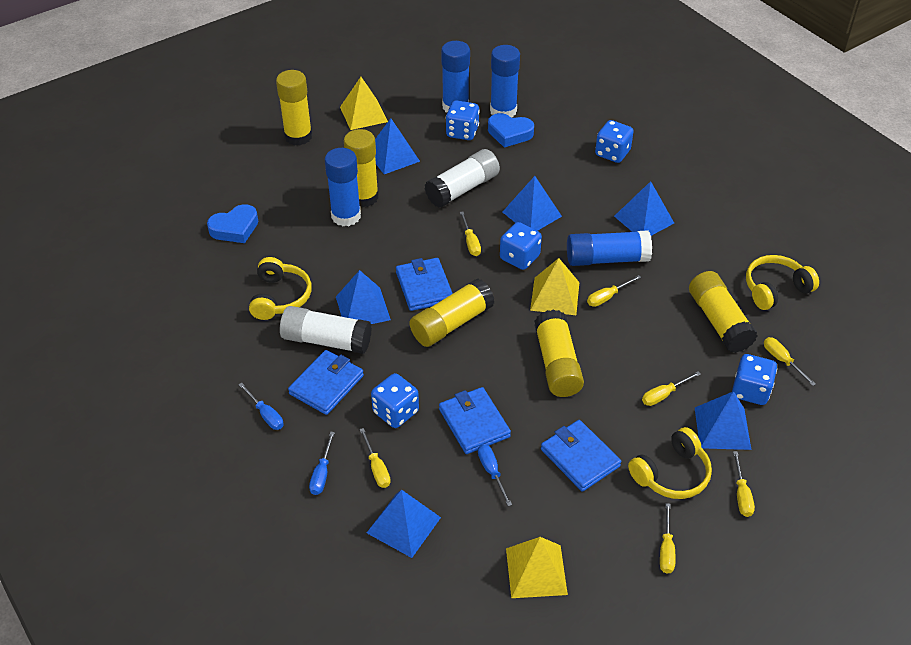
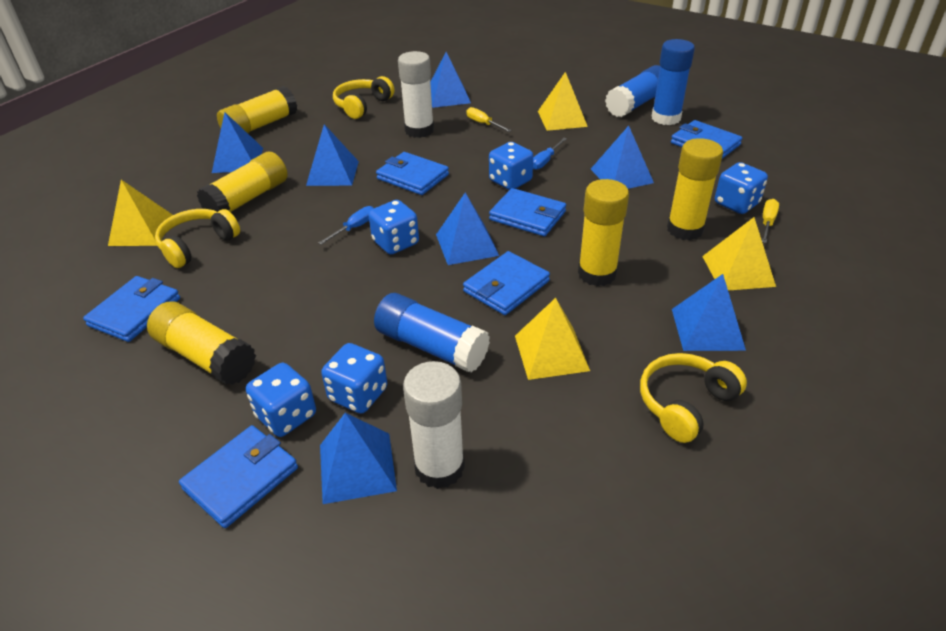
blue glue stick: [325,148,361,226] [441,41,470,112] [490,45,520,118] [567,230,652,266] = 4 -> [374,293,490,373] [605,65,660,117] [652,39,695,125] = 3
blue heart: [207,204,258,243] [488,113,534,148] = 2 -> none = 0
blue pyramid: [336,270,391,324] [367,490,441,558] [375,118,420,174] [503,176,562,231] [614,181,674,236] [695,391,751,450] = 6 -> [212,112,263,173] [306,124,359,186] [320,413,397,504] [430,52,471,108] [436,192,499,265] [591,126,654,189] [672,274,746,351] = 7
blue screwdriver: [238,383,284,430] [309,432,335,495] [478,444,512,506] = 3 -> [318,206,374,245] [533,138,567,170] = 2
blue wallet: [288,350,364,415] [396,258,453,311] [439,387,511,454] [541,420,621,492] = 4 -> [83,276,180,342] [179,425,298,528] [376,152,449,195] [463,251,550,315] [489,188,566,236] [671,120,743,159] = 6
yellow pyramid: [340,77,388,130] [506,537,568,598] [530,258,579,315] = 3 -> [108,180,172,246] [515,298,590,380] [538,72,588,131] [702,217,776,291] = 4
yellow screwdriver: [359,428,391,488] [460,212,481,256] [587,275,641,307] [642,371,701,406] [660,503,675,574] [733,451,755,517] [764,337,816,386] = 7 -> [466,107,512,132] [762,199,779,243] = 2

